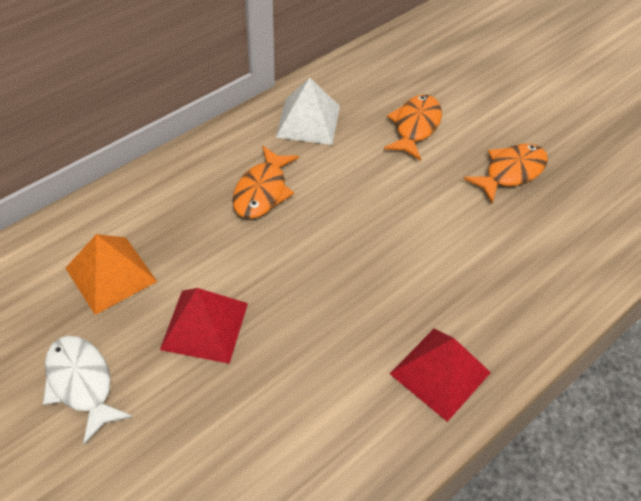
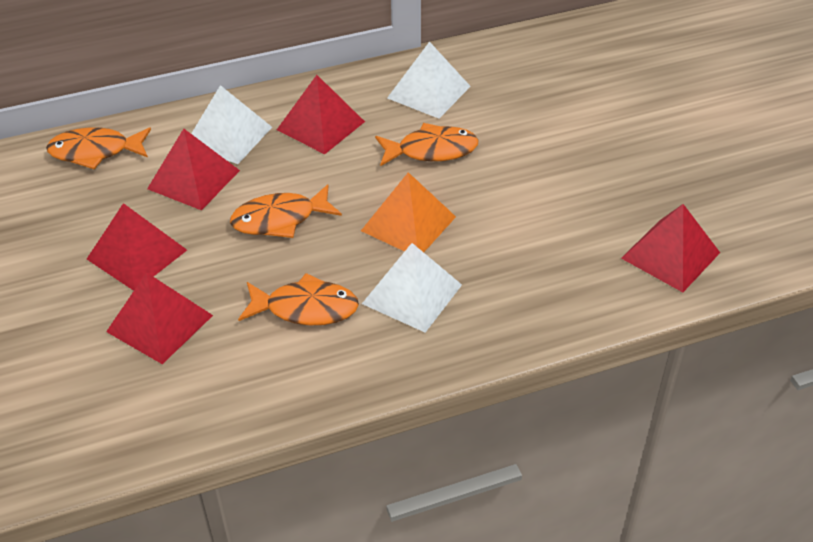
orange fish: [232,146,299,219] [384,94,442,161] [464,144,548,204] = 3 -> [46,127,151,169] [230,184,342,238] [238,273,359,325] [375,123,479,166] = 4
red pyramid: [160,288,248,364] [390,329,491,422] = 2 -> [87,203,187,291] [106,272,213,364] [147,128,240,210] [277,75,365,154] [621,204,720,292] = 5
white fish: [43,336,133,445] = 1 -> none = 0
white pyramid: [276,78,340,145] = 1 -> [191,85,272,164] [362,243,462,333] [387,41,471,119] = 3

